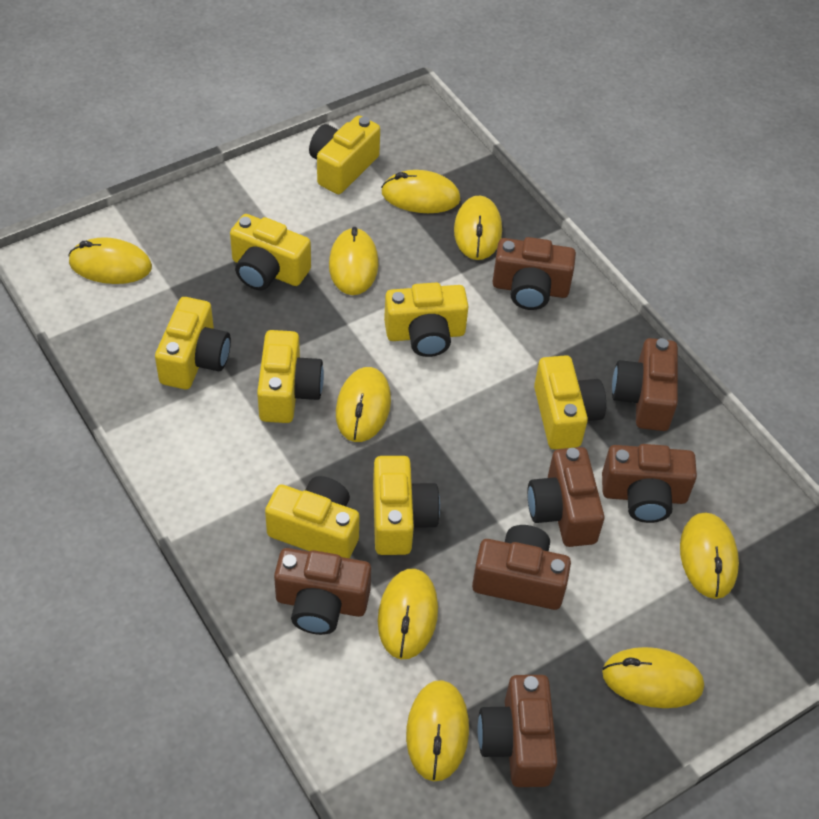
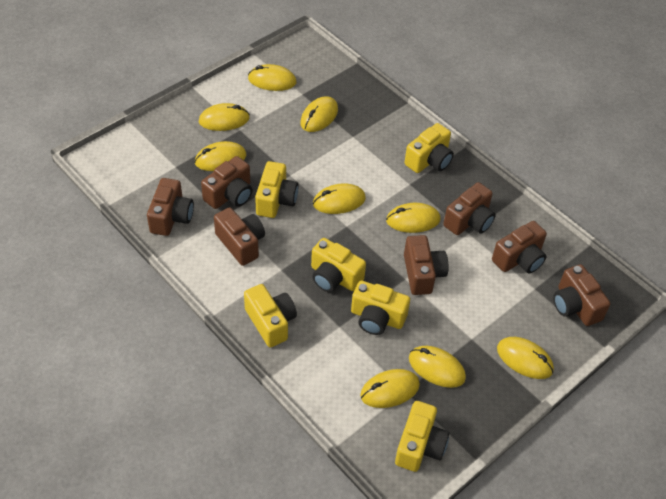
yellow camera: [155,297,231,389] [230,214,311,290] [257,330,324,423] [265,476,360,558] [309,115,380,194] [373,456,440,555] [384,282,469,357] [534,355,606,449] = 8 -> [244,284,297,347] [255,161,299,218] [311,238,366,292] [351,281,410,335] [395,401,450,472] [404,123,454,173] = 6

